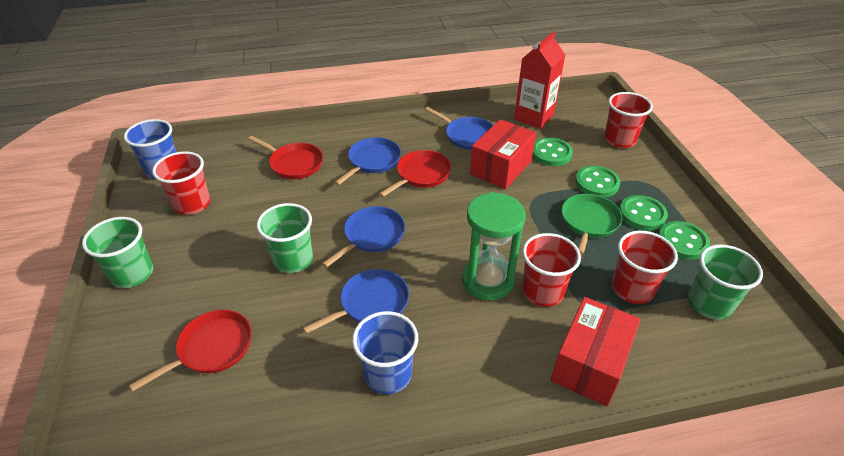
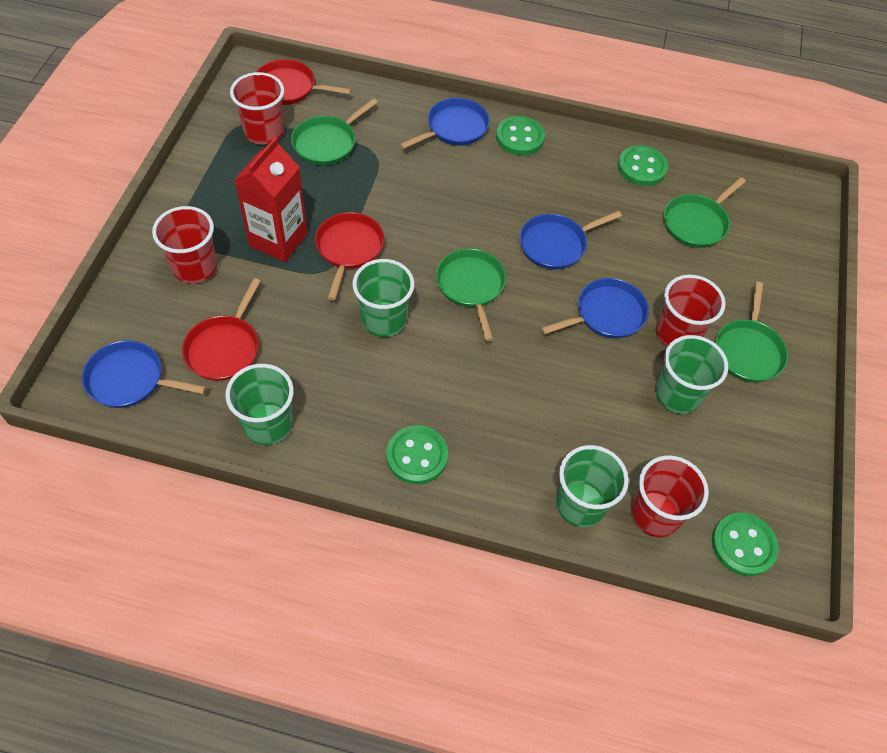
blue cup: [124,119,176,178] [352,311,418,394] = 2 -> none = 0
green cup: [82,217,153,288] [257,203,313,273] [688,245,763,320] = 3 -> [225,364,294,445] [353,259,414,337] [556,445,629,527] [656,335,728,414] = 4
green hourglass: [462,192,526,301] = 1 -> none = 0
green pan: [562,194,622,259] = 1 -> [291,98,378,165] [436,248,506,341] [664,177,746,248] [716,282,788,383] = 4
red box: [470,119,536,189] [551,297,641,406] = 2 -> none = 0

